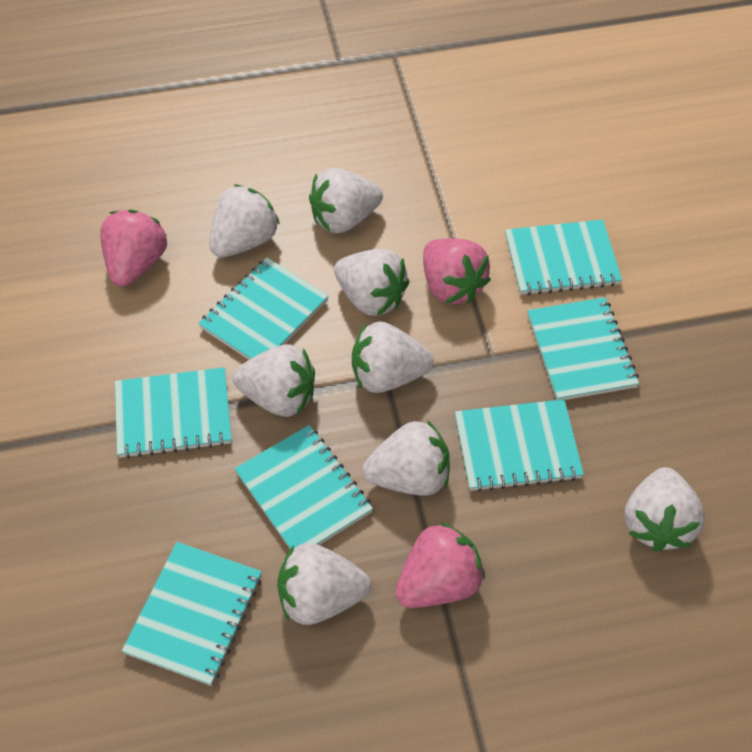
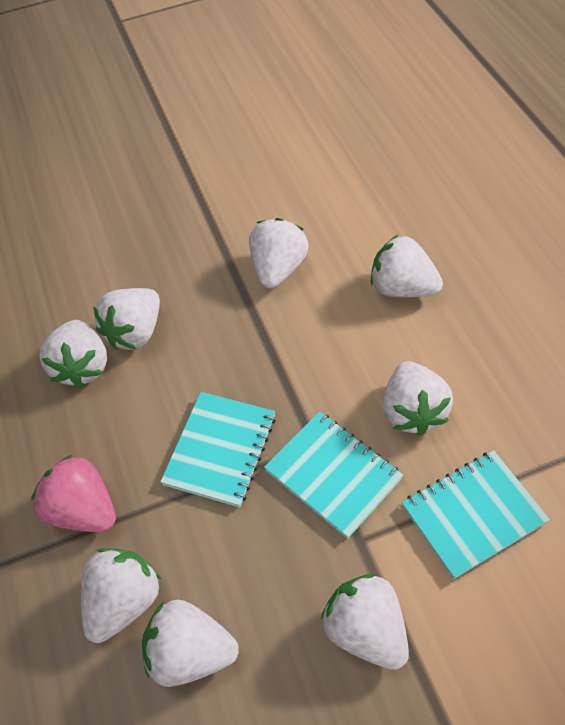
pink strawberry: [100,209,167,287] [395,522,485,608] [423,239,491,304] = 3 -> [31,455,116,532] = 1
turquoise notebook: [115,367,232,459] [122,542,262,686] [198,257,328,360] [235,425,373,549] [455,399,584,492] [505,220,622,296] [527,297,639,400] = 7 -> [160,392,276,507] [264,412,403,539] [402,450,550,579] = 3

